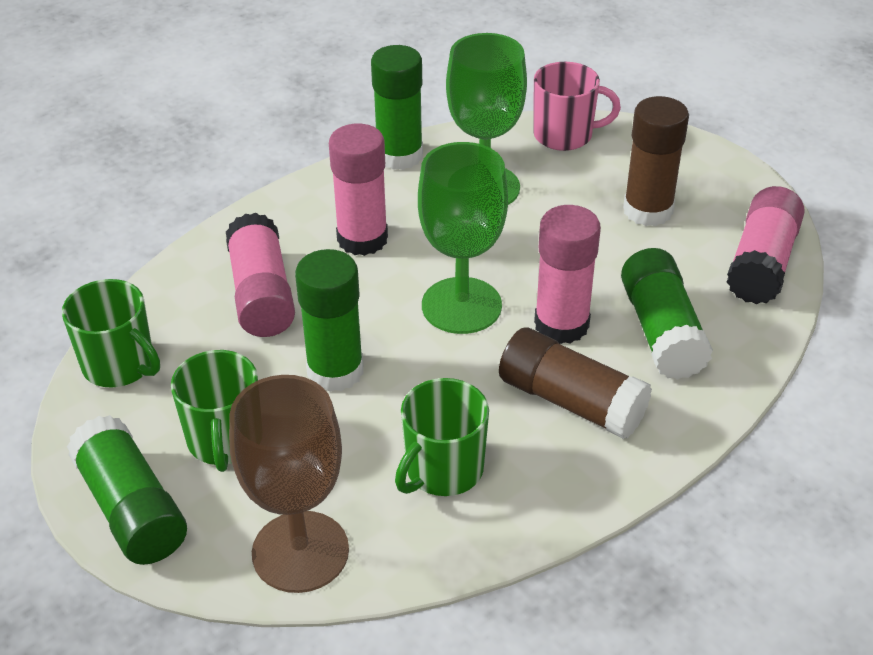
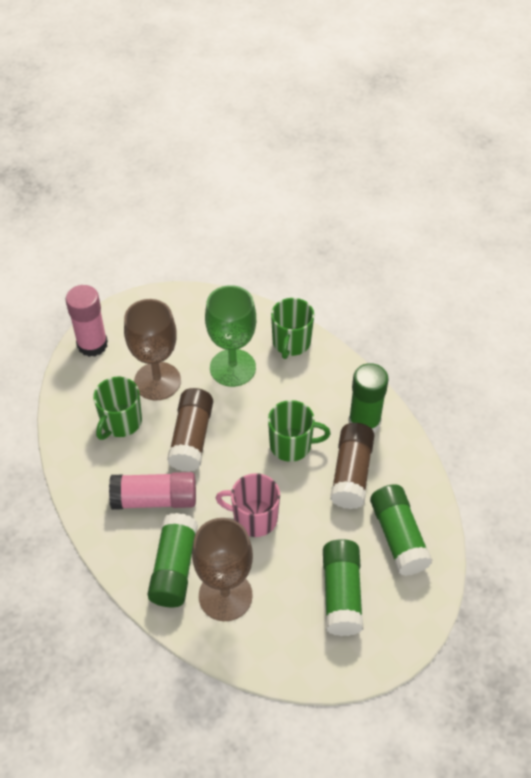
brown goblet: [229,375,349,593] = 1 -> [124,299,181,400] [192,518,253,621] = 2
green goblet: [418,142,508,334] [446,33,527,205] = 2 -> [205,285,256,387] = 1
pink glue stick: [226,213,295,337] [329,124,388,256] [534,205,601,344] [727,186,805,304] = 4 -> [65,285,108,357] [109,472,196,510] = 2

